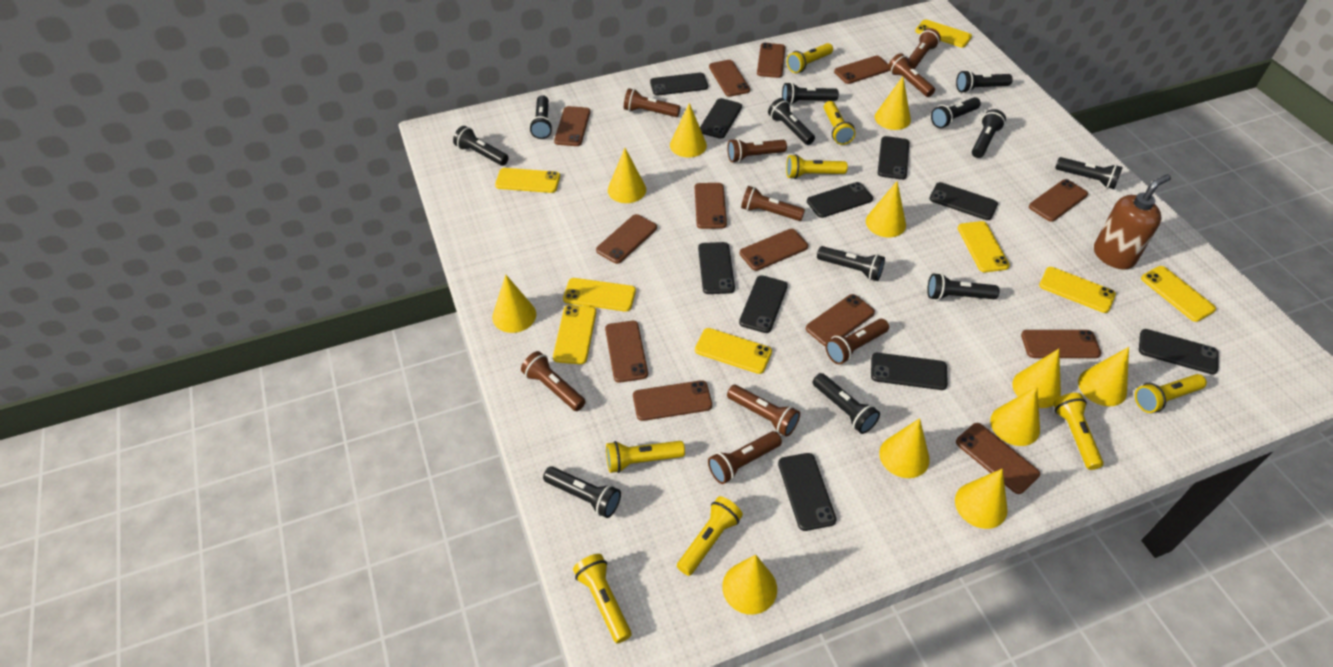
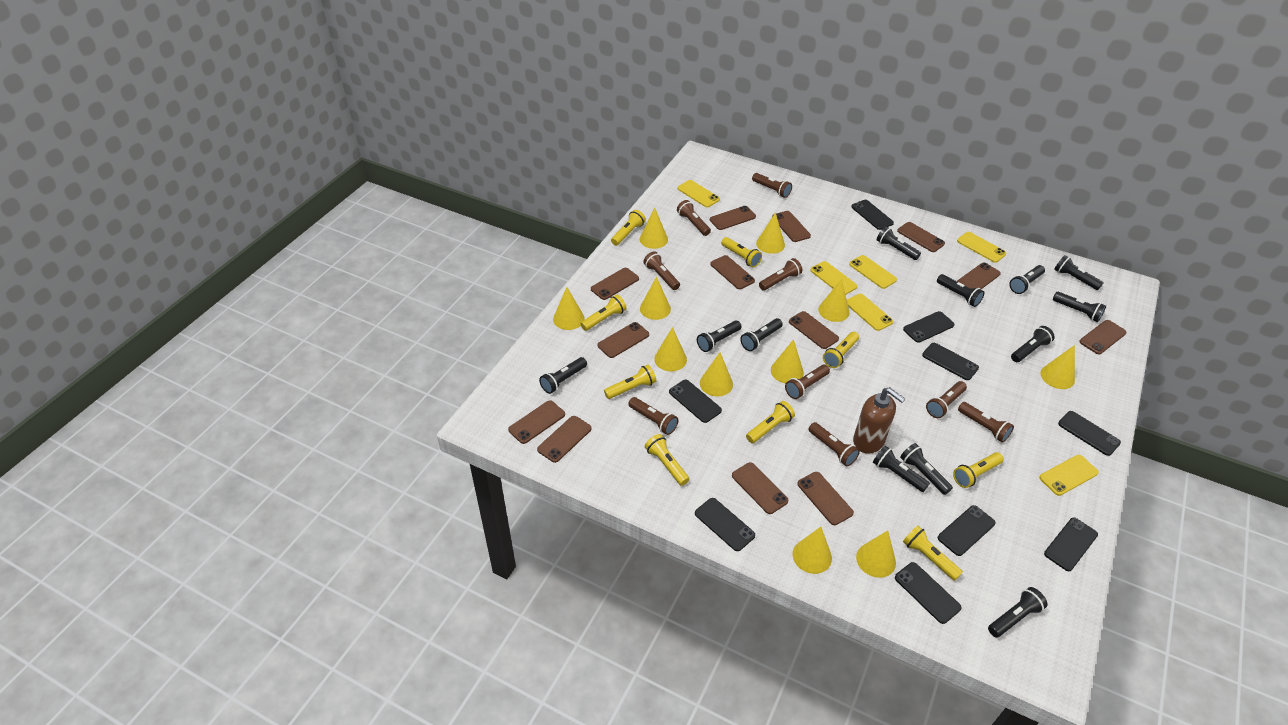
black phone: [650,73,708,96] [698,242,735,294] [700,98,742,139] [739,275,788,333] [778,453,836,531] [807,182,873,218] [871,353,948,390] [878,136,909,180] [929,182,998,220] [1139,329,1219,374] = 10 -> [669,380,722,423] [695,498,755,551] [851,200,894,230] [895,562,962,624] [903,311,955,343] [922,343,979,380] [938,505,995,556] [1044,517,1098,571] [1058,411,1121,456] = 9
yellow flashlight: [573,554,631,643] [606,441,685,473] [677,496,743,576] [786,154,848,179] [787,43,833,73] [824,101,856,145] [1053,393,1104,470] [1135,374,1207,413] = 8 -> [581,295,627,331] [604,365,656,399] [611,210,646,245] [645,434,689,486] [721,237,762,267] [746,401,795,443] [823,332,859,368] [903,526,963,581] [953,452,1004,488] = 9
yellow phone: [495,168,560,193] [553,305,596,364] [563,278,636,312] [695,328,772,374] [915,20,972,48] [958,221,1010,272] [1039,267,1116,313] [1141,266,1216,322] = 8 -> [677,180,720,207] [810,261,857,295] [847,294,894,331] [849,255,897,289] [957,232,1007,263] [1039,455,1099,496] = 6

